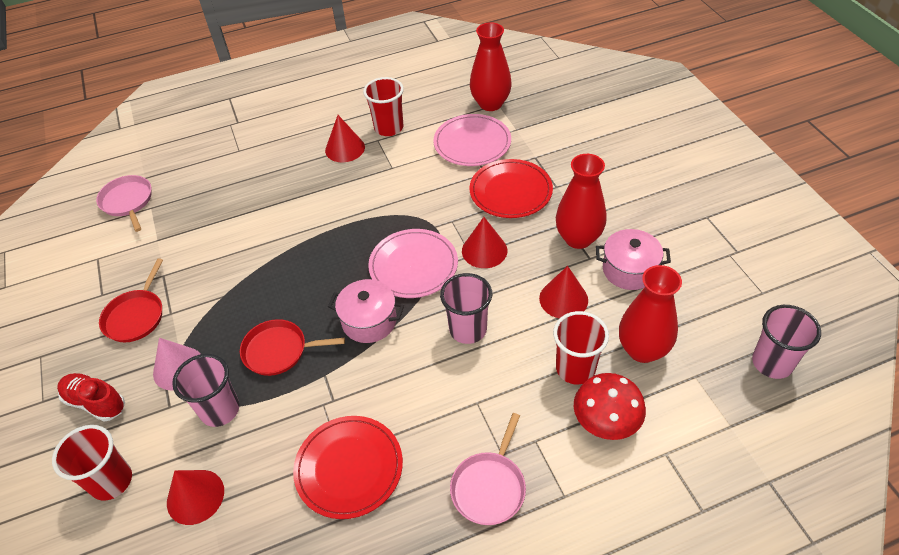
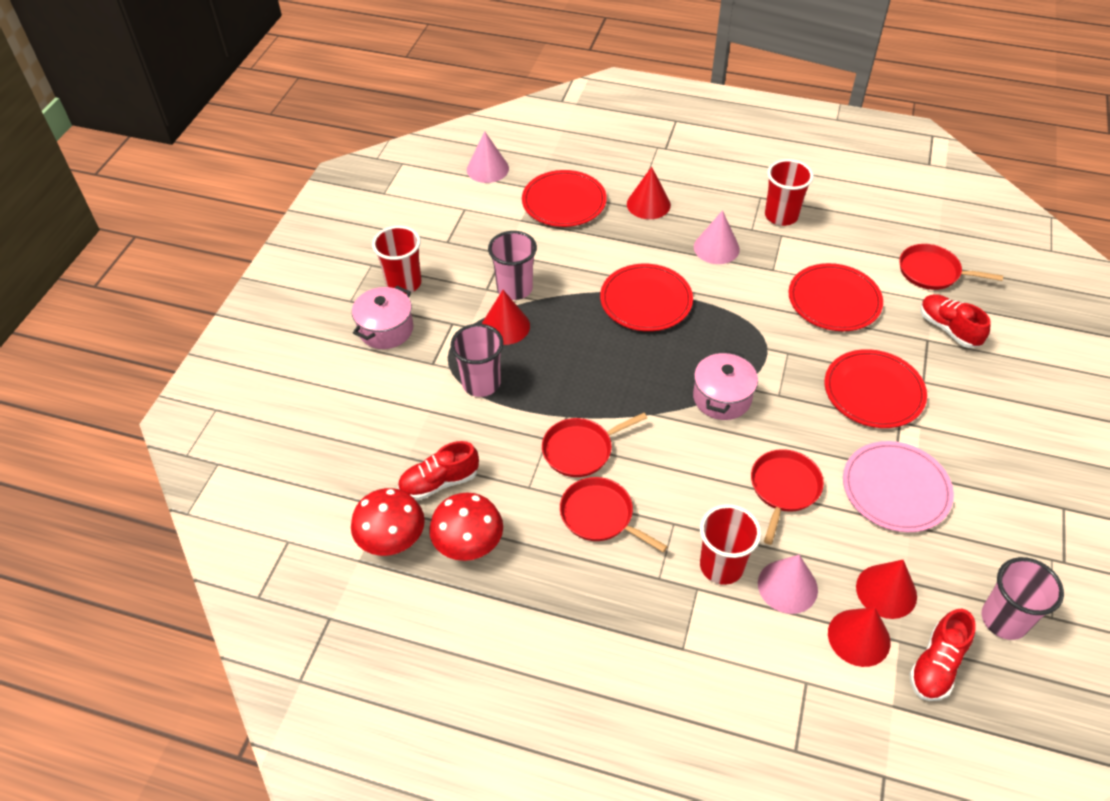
pink cone: [153,338,201,390] = 1 -> [467,132,509,183] [694,210,740,264] [758,555,818,614] = 3
pink pan: [96,175,151,232] [450,413,526,525] = 2 -> none = 0
pink plate: [368,229,458,298] [433,114,511,166] = 2 -> [843,441,954,532] = 1
red mushroom: [574,373,646,440] = 1 -> [351,488,425,556] [429,493,503,561] = 2
red pan: [99,258,163,342] [240,319,345,376] = 2 -> [542,413,647,477] [560,477,668,552] [751,449,824,545] [899,244,1003,290] = 4
red plate: [293,416,403,519] [470,159,553,218] = 2 -> [522,170,607,227] [600,264,693,331] [789,263,883,331] [824,349,927,428] = 4
red shoe: [57,373,125,422] = 1 -> [398,441,479,500] [909,609,976,701] [920,294,991,348] = 3
red vase: [470,22,512,111] [556,154,606,249] [619,265,682,363] = 3 -> none = 0

